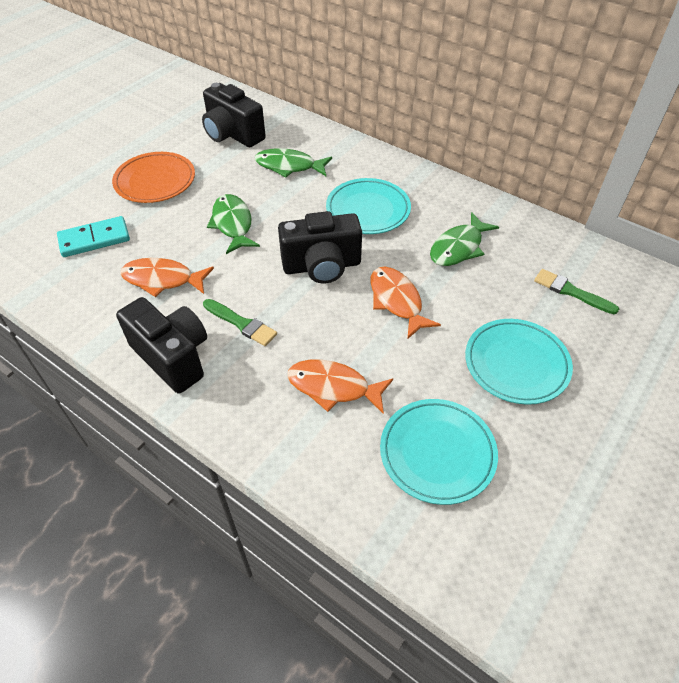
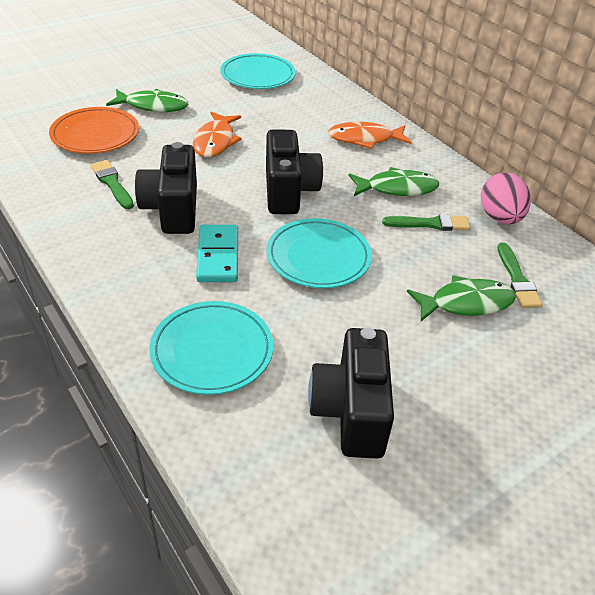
green brush: [203,299,277,346] [534,269,619,314] = 2 -> [90,160,134,209] [382,214,470,231] [497,243,543,308] = 3
orange fish: [120,258,214,297] [287,359,393,414] [370,267,441,338] = 3 -> [193,111,242,157] [328,122,412,149] = 2
pink egg: none = 0 -> [481,173,531,224] = 1

